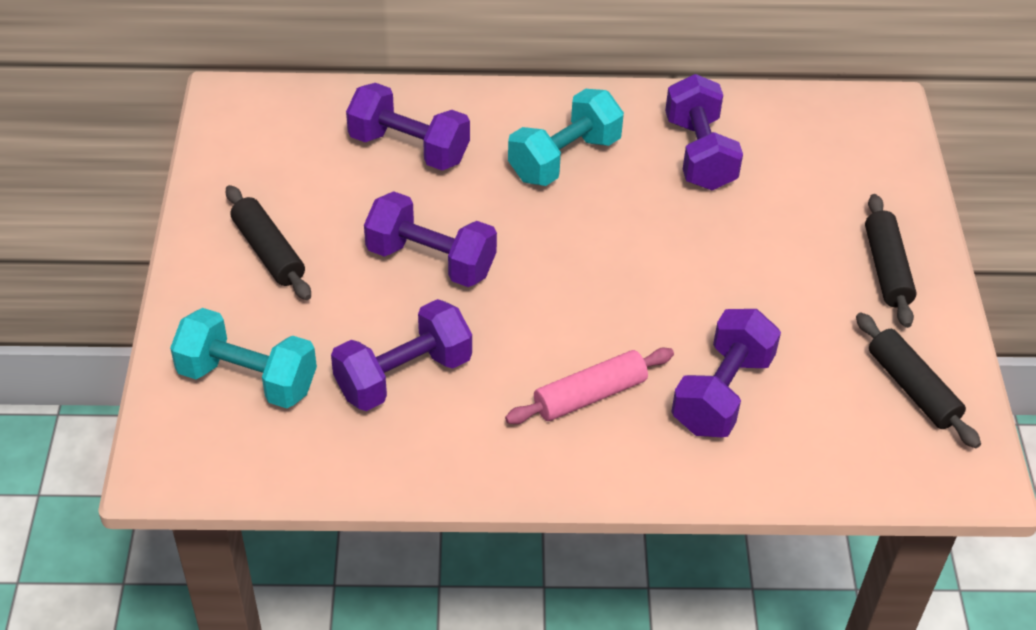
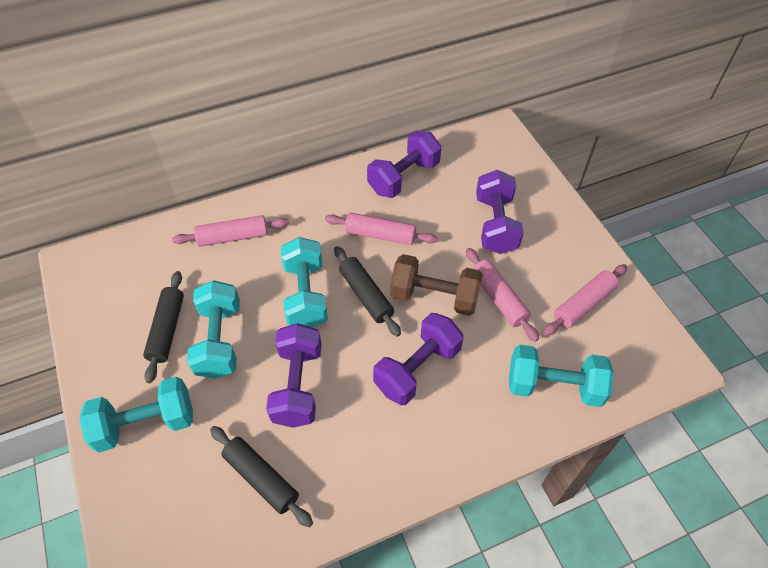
brown dumbbell: none = 0 -> [390,254,483,316] = 1
pink rolling pin: [505,348,674,424] = 1 -> [172,215,289,246] [325,212,438,245] [466,248,539,342] [543,264,627,336] = 4
purple dumbbell: [331,299,472,411] [346,83,470,170] [364,191,497,287] [665,74,743,190] [671,309,781,437] = 5 -> [266,323,321,428] [367,131,441,198] [373,313,463,405] [476,170,524,254] = 4
turquoise dumbbell: [170,308,317,408] [508,89,624,186] = 2 -> [79,377,193,452] [187,280,240,379] [281,237,328,328] [509,345,614,407] = 4

